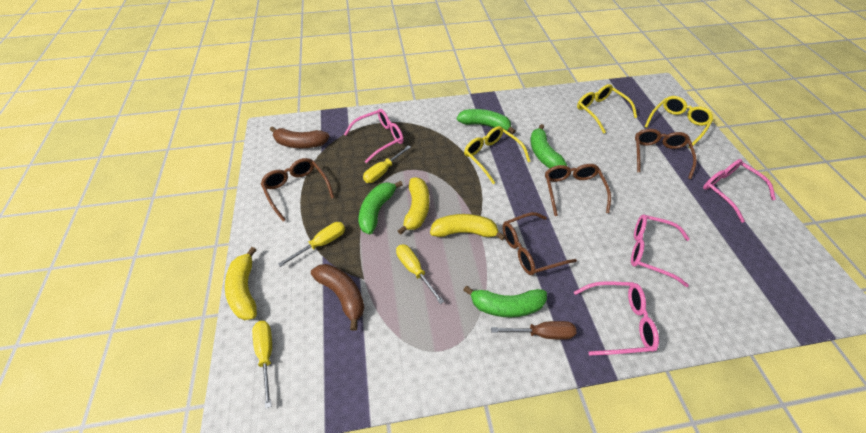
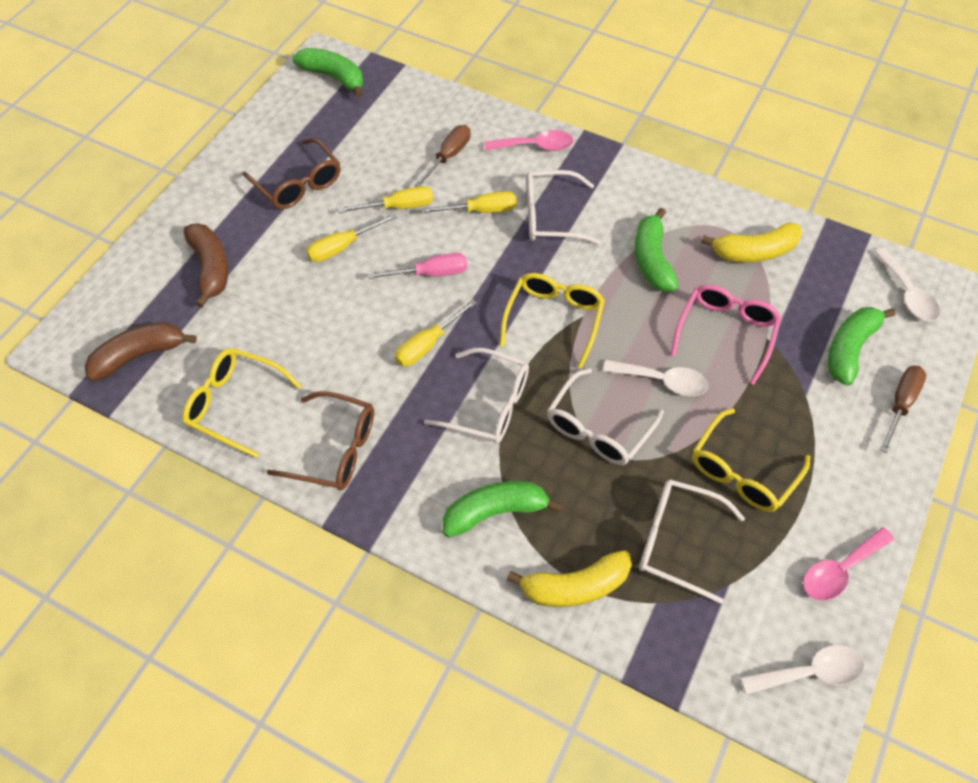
brown glasses: [261,158,334,222] [502,212,577,275] [545,164,611,216] [635,129,697,179] = 4 -> [242,138,340,209] [267,391,374,491] = 2
brown screwdriver: [491,321,576,340] = 1 -> [414,125,471,187] [880,365,926,453] = 2
pink glasses: [344,109,404,163] [574,281,659,356] [631,214,690,287] [703,159,776,223] = 4 -> [671,284,781,385] = 1
pink screwdriver: none = 0 -> [368,253,467,279] = 1
pink spoon: none = 0 -> [485,130,574,151] [803,527,894,600] = 2
white glasses: none = 0 -> [424,348,529,443] [526,170,601,245] [547,368,664,465] [639,479,745,604] = 4
white spoon: none = 0 -> [603,360,708,396] [740,645,864,695] [874,248,940,322] = 3
yellow banana: [225,247,257,320] [398,178,429,235] [430,214,506,241] = 3 -> [507,550,632,607] [701,222,802,262] = 2

